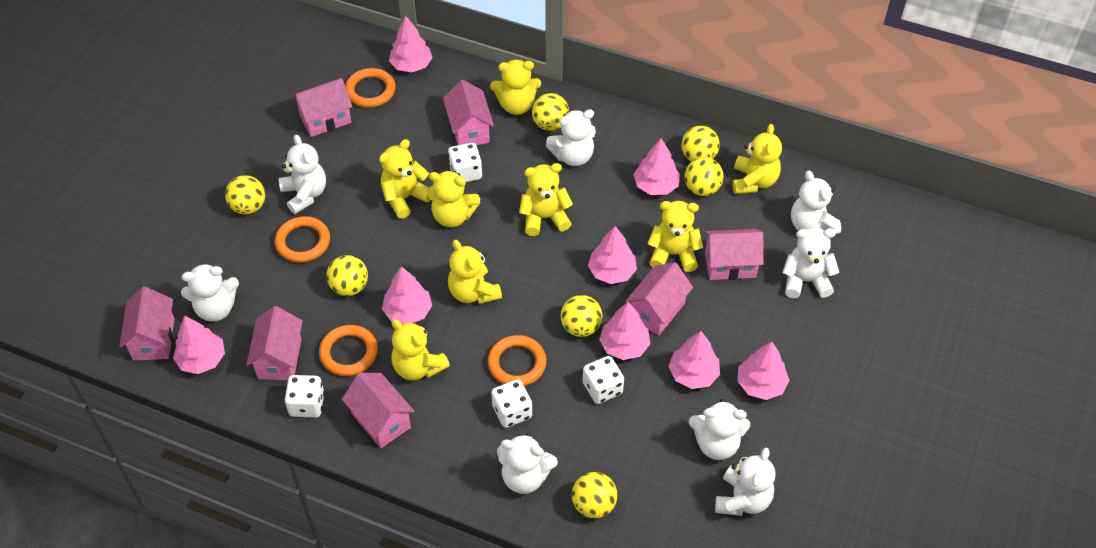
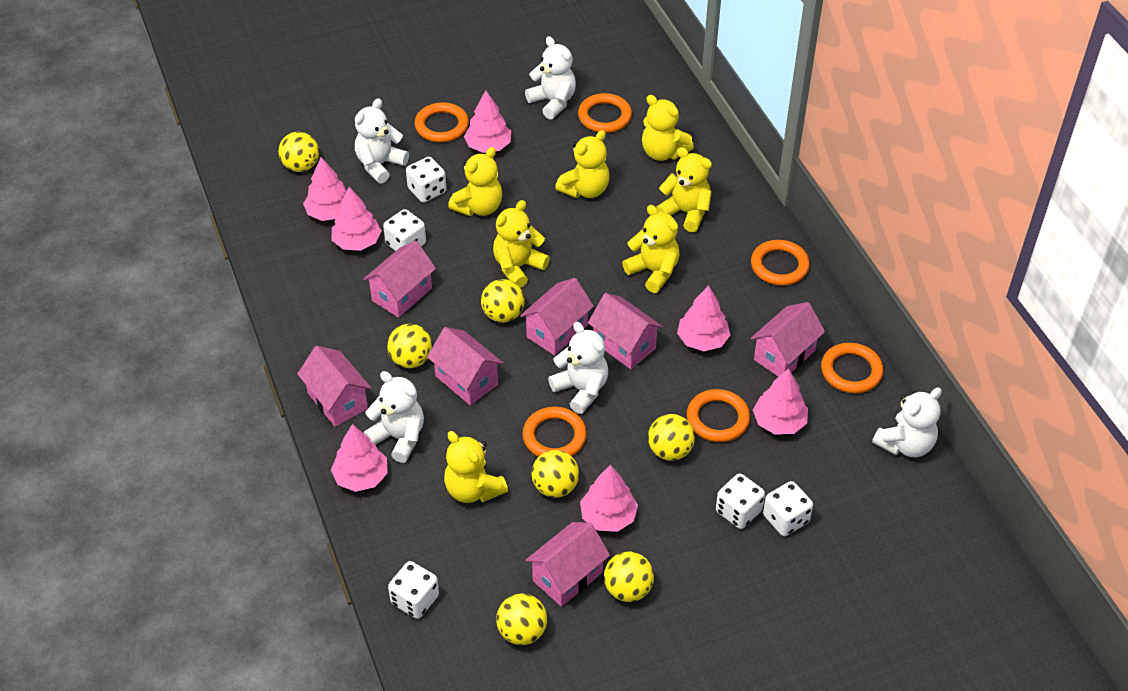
orange ring: [275,216,330,263] [319,325,378,376] [345,68,396,108] [488,335,547,386] = 4 -> [414,102,469,142] [522,407,587,457] [578,93,632,133] [687,389,750,442] [751,240,810,286] [821,343,884,393] = 6
pink tree: [173,316,225,374] [382,266,432,324] [389,16,433,73] [588,226,637,284] [599,302,650,360] [633,138,680,195] [669,331,720,389] [737,341,790,400] = 8 -> [303,157,347,221] [331,424,388,492] [332,187,382,251] [464,90,511,153] [580,464,638,532] [677,285,731,351] [753,368,808,435] = 7
white dice: [285,375,325,417] [448,143,482,182] [491,379,532,428] [583,356,624,404] = 4 -> [383,209,426,251] [388,561,439,619] [406,157,447,203] [716,473,765,529] [763,481,813,536] = 5
white teddy bear: [181,263,239,322] [279,135,326,214] [497,432,558,494] [546,109,596,166] [689,399,750,460] [715,448,775,516] [782,227,839,298] [791,171,841,234] = 8 -> [355,98,409,184] [364,371,424,463] [525,36,576,119] [548,322,608,414] [872,388,942,457] = 5
yellow teddy bear: [379,139,431,219] [391,319,450,380] [428,171,480,227] [448,240,502,304] [490,60,541,115] [519,163,573,236] [647,201,703,272] [733,124,782,194] = 8 -> [444,431,508,503] [448,147,502,216] [493,200,550,288] [555,130,609,198] [622,205,680,293] [642,95,694,161] [656,147,712,232] = 7

